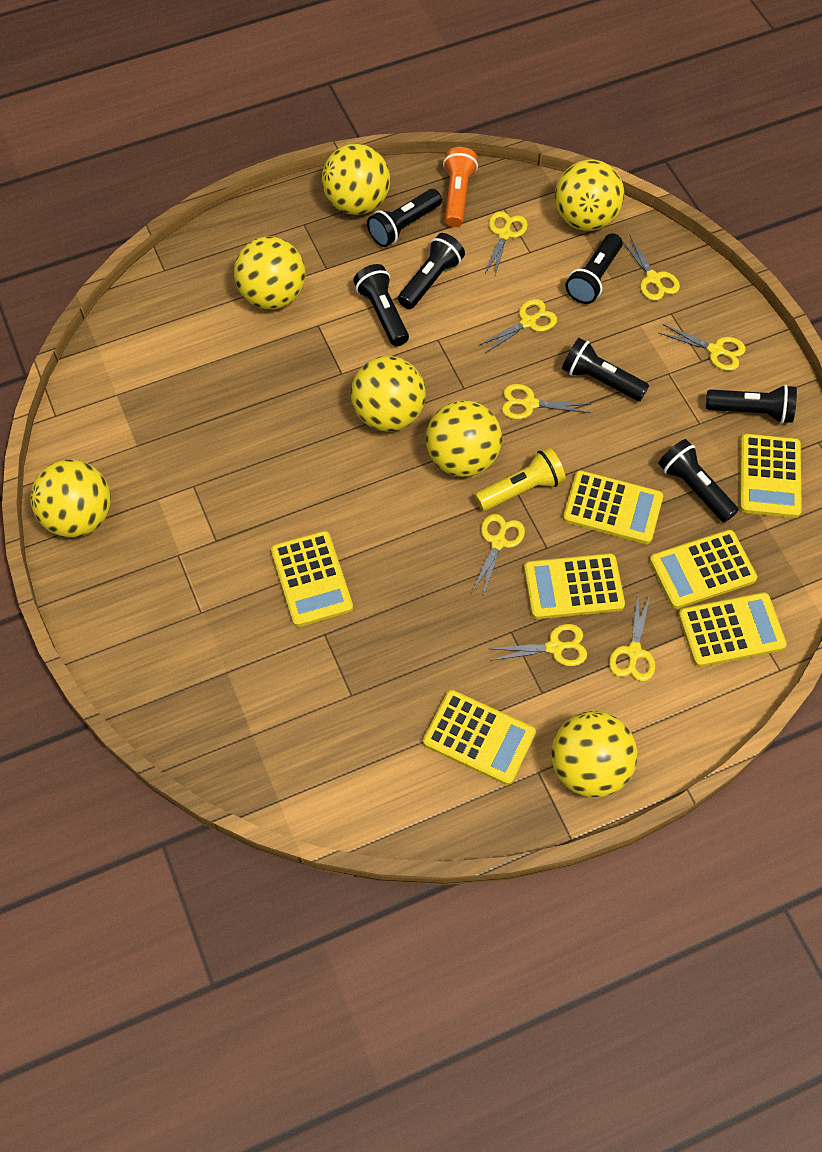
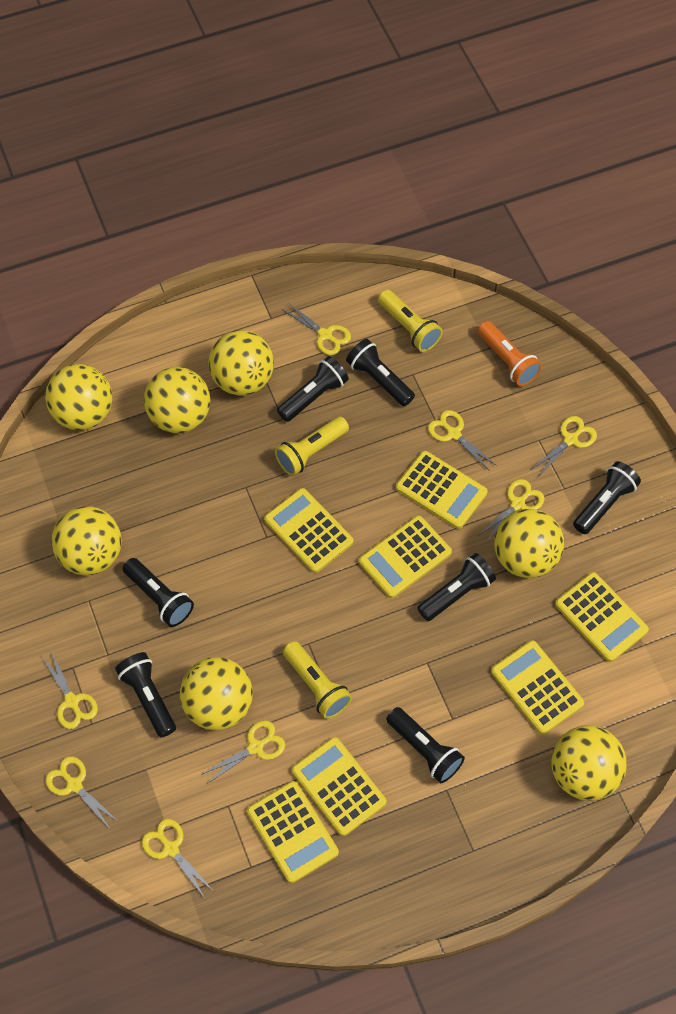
yellow flashlight: [475,448,566,511] = 1 -> [275,416,349,476] [283,641,352,719] [378,290,443,352] = 3

